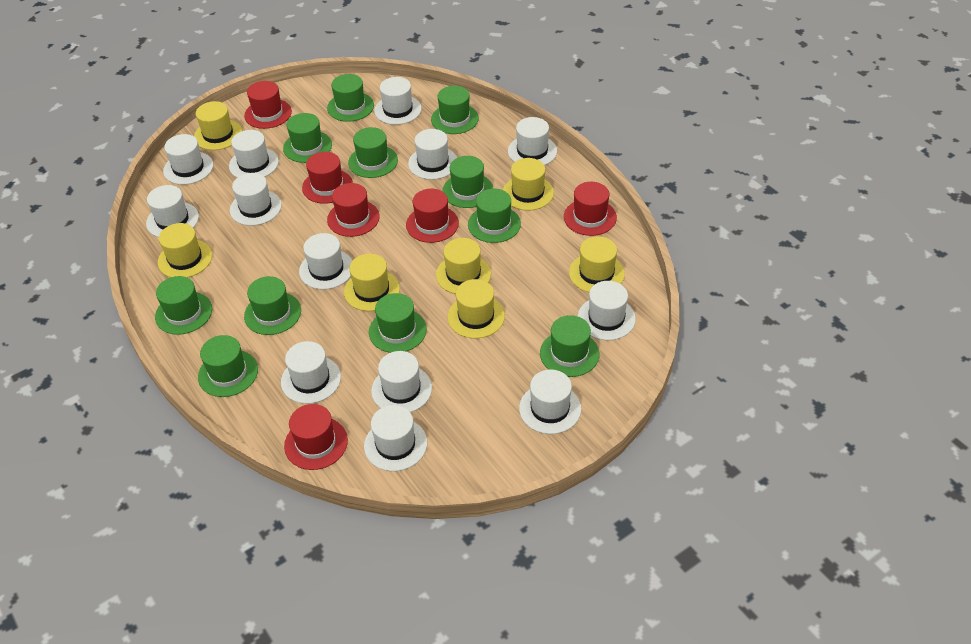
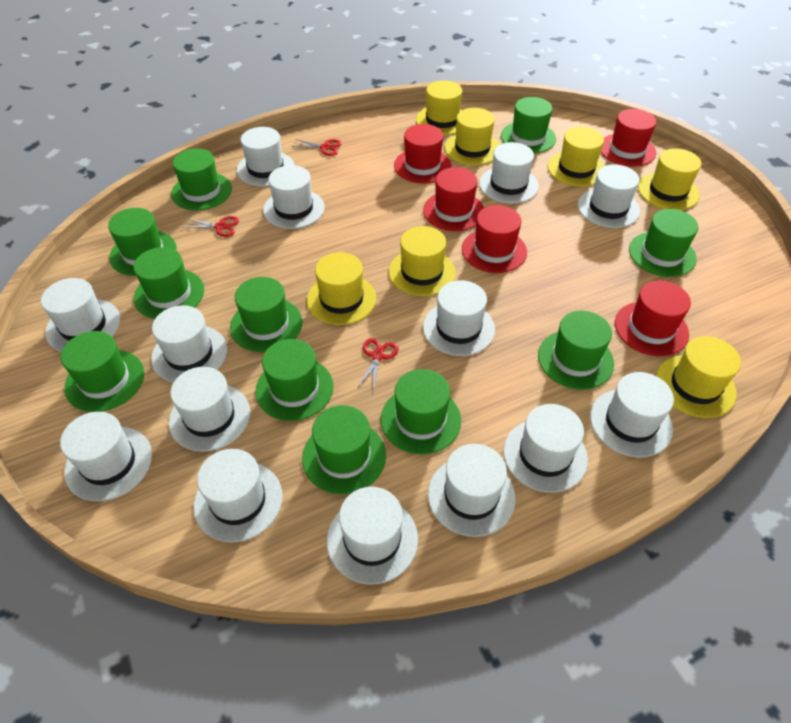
red hat: [244,81,292,129] [284,404,348,470] [302,152,353,204] [327,183,380,237] [406,189,459,243] [564,182,617,236] = 6 -> [394,124,451,183] [423,167,484,231] [462,205,527,273] [601,109,656,167] [615,281,691,356] = 5
red scissors: none = 0 -> [183,216,239,237] [291,139,342,156] [358,338,399,389] = 3
white hat: [146,185,199,237] [163,134,213,185] [229,130,279,178] [230,173,282,226] [281,341,341,404] [299,233,352,290] [364,405,427,471] [371,351,432,412] [374,77,422,125] [408,129,457,180] [508,117,557,165] [519,370,581,434] [578,281,636,340] = 13 -> [41,278,120,352] [60,412,152,501] [151,305,227,383] [169,367,250,452] [193,449,282,542] [237,127,294,186] [263,165,325,229] [327,487,418,585] [423,280,495,356] [428,444,515,537] [479,142,539,204] [503,404,588,493] [578,164,640,228] [590,372,674,458] = 14

